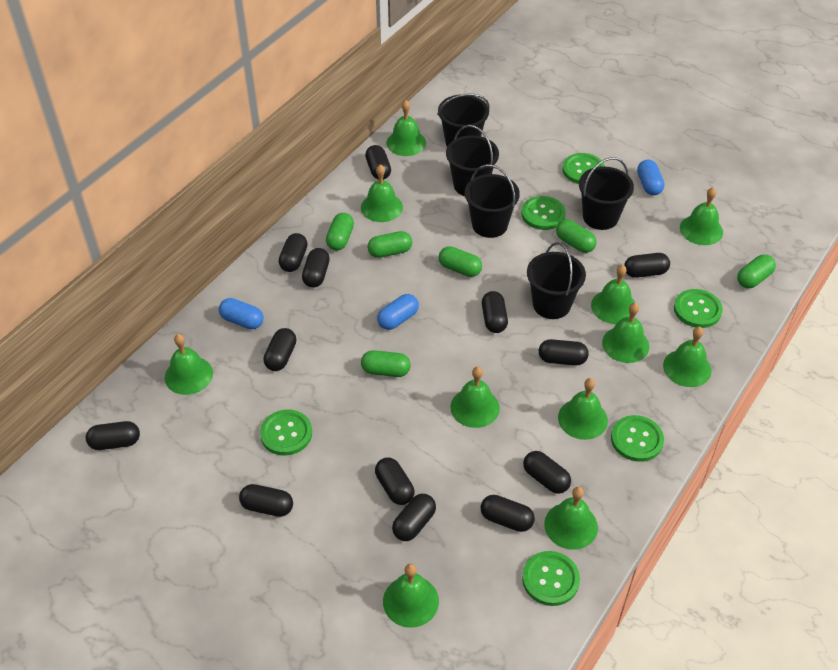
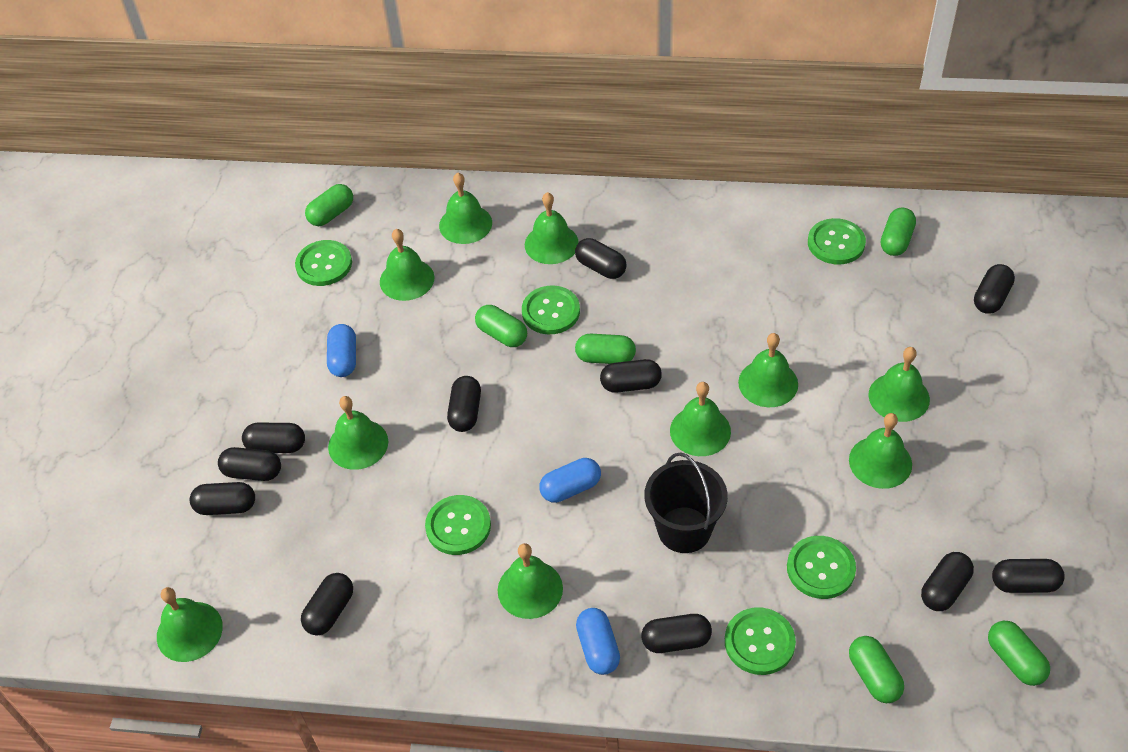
black bucket: [437,93,490,147] [446,125,499,196] [465,164,520,238] [527,242,586,319] [579,157,634,230] = 5 -> [644,452,728,553] = 1
black capsule: [86,421,140,450] [239,484,293,517] [263,328,297,371] [279,233,308,272] [302,248,330,288] [365,145,391,180] [375,458,414,505] [392,494,436,541] [481,495,535,532] [482,291,508,333] [523,451,571,494] [539,339,589,366] [624,253,670,278] = 13 -> [190,482,255,515] [218,447,281,481] [242,423,305,453] [301,573,353,636] [447,376,481,432] [575,238,627,279] [600,359,662,393] [642,614,712,653] [921,552,974,611] [974,264,1015,314] [992,559,1065,593] = 11
green bell: [165,334,213,395] [361,165,403,222] [383,564,439,628] [386,100,426,156] [450,367,500,428] [544,487,598,550] [558,378,608,440] [591,265,635,324] [602,303,649,363] [663,327,712,387] [680,187,723,245] = 11 -> [157,587,223,662] [328,396,388,470] [380,229,434,301] [439,173,492,244] [498,543,563,619] [525,192,579,264] [670,382,731,456] [738,333,798,407] [849,413,912,489] [868,347,930,422] = 10

